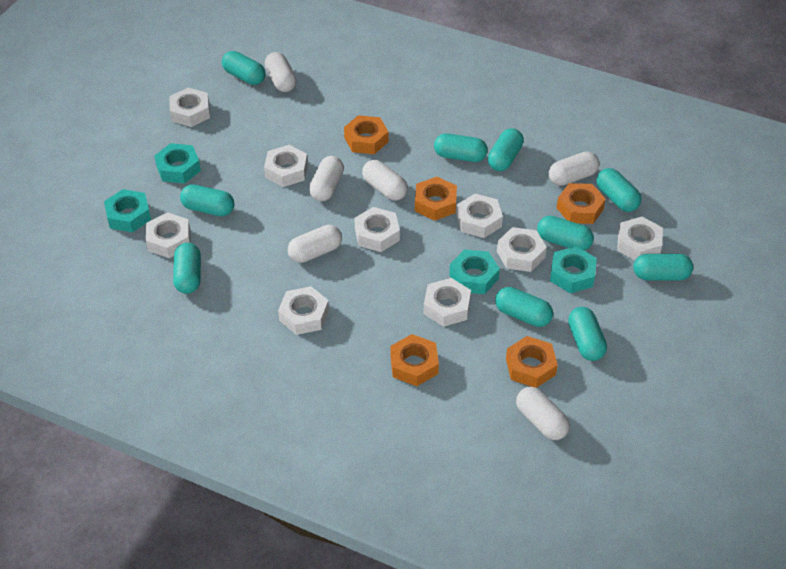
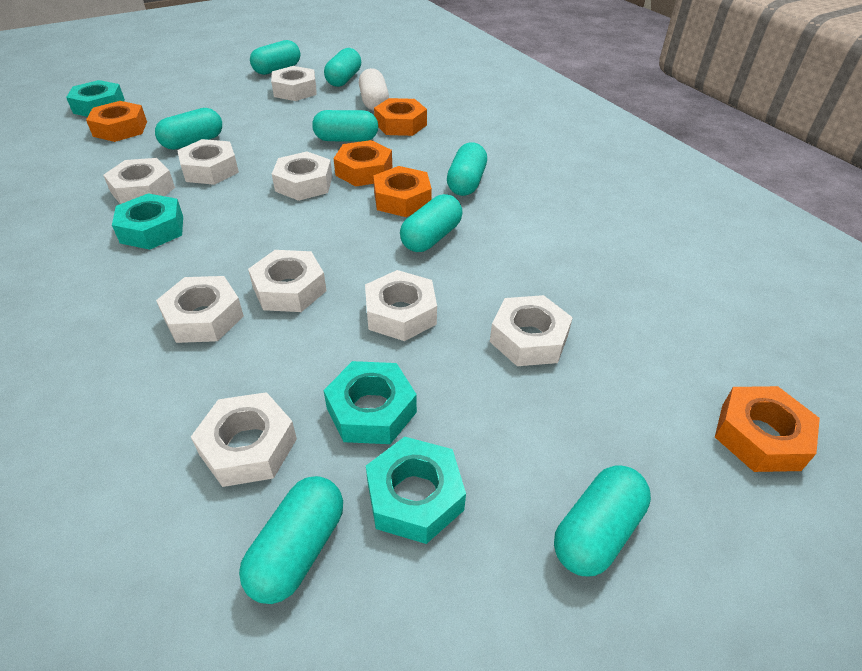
turquoise capsule: [173,243,201,294] [180,184,234,216] [222,51,265,85] [434,133,488,162] [488,128,524,171] [495,287,553,327] [537,216,594,251] [568,307,607,361] [596,168,641,212] [633,254,693,281] = 10 -> [155,108,222,150] [239,476,343,604] [250,40,300,75] [312,110,378,141] [324,48,361,87] [400,194,463,252] [447,143,487,196] [554,465,651,576] = 8
white capsule: [265,52,297,92] [288,225,342,263] [309,156,344,201] [362,160,408,201] [516,387,570,440] [549,151,600,186] = 6 -> [359,68,389,111] = 1

